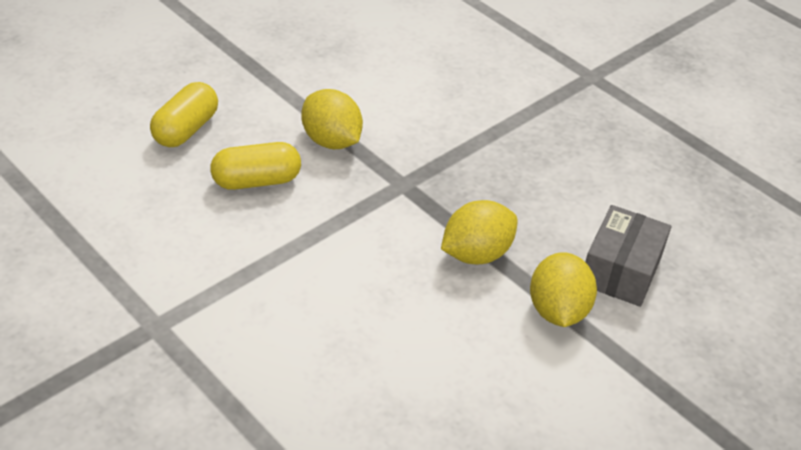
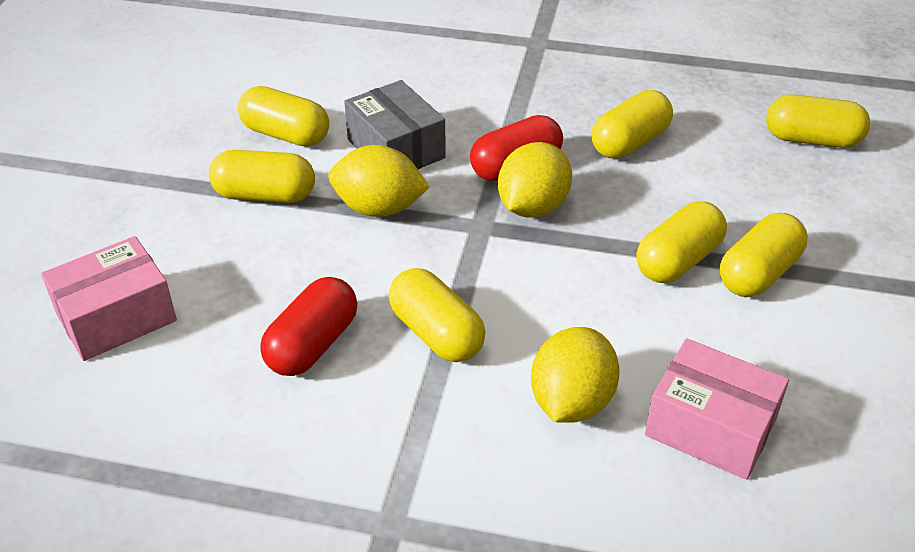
pink box: none = 0 -> [41,236,177,361] [645,338,789,480] = 2
red capsule: none = 0 -> [260,277,357,376] [470,115,563,181] = 2
yellow capsule: [150,82,218,147] [210,142,301,190] = 2 -> [209,150,315,203] [238,86,329,147] [389,268,486,362] [591,90,673,159] [636,201,727,283] [720,213,808,297] [766,95,871,148] = 7

